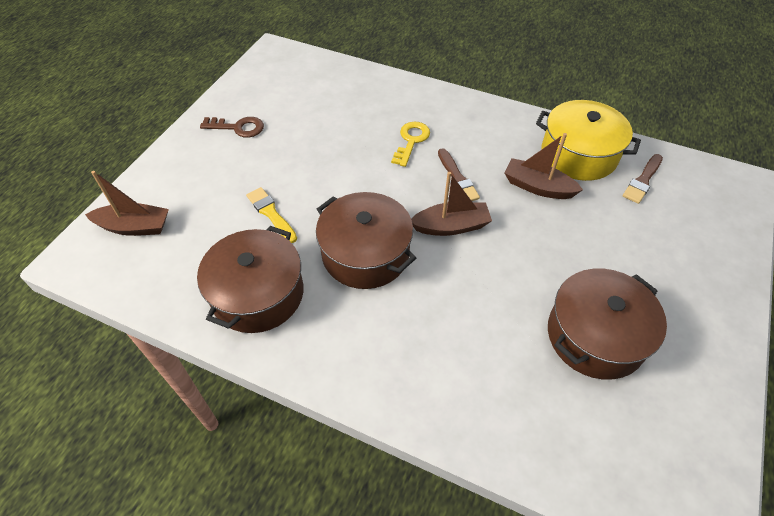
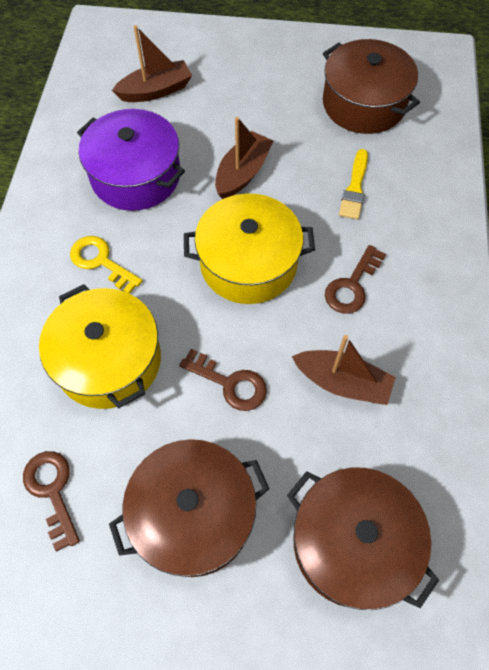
brown brush: [438,148,480,201] [623,154,663,204] = 2 -> none = 0
brown key: [200,117,264,138] = 1 -> [23,451,80,552] [179,349,267,411] [325,245,386,313] = 3
purple pot: none = 0 -> [77,109,185,211] = 1
yellow pot: [536,100,641,181] = 1 -> [39,284,161,409] [184,194,315,304] = 2

